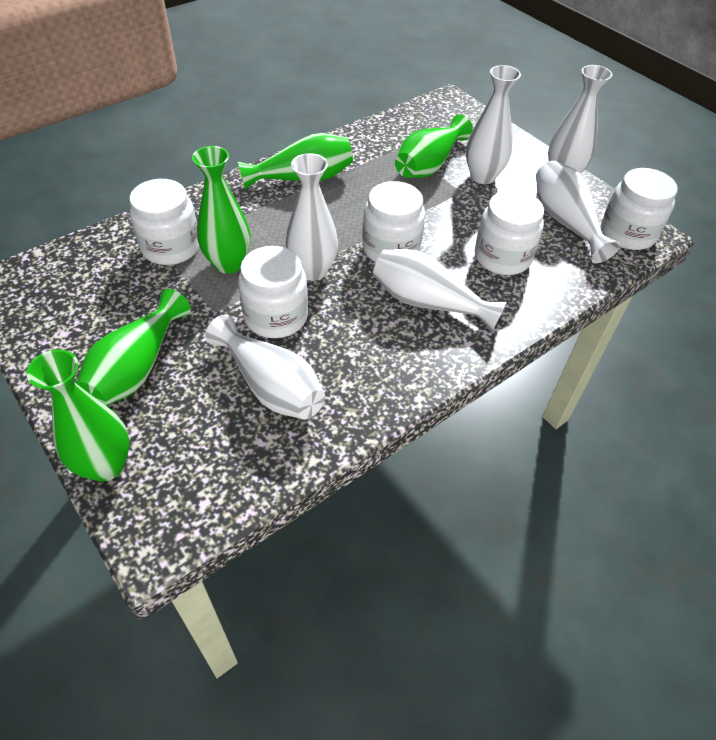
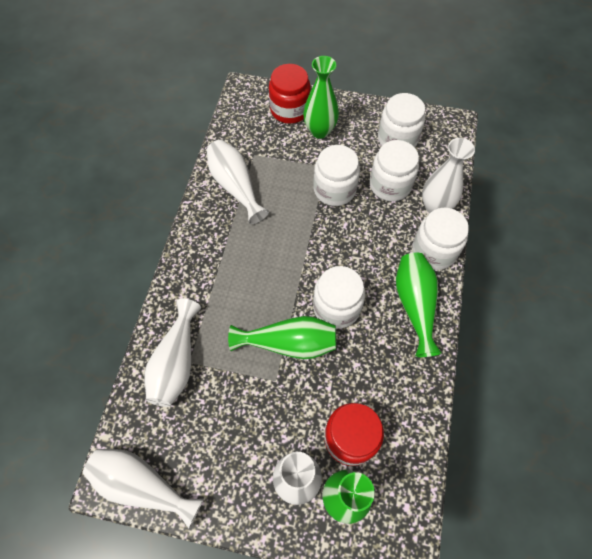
green vase: [26,349,129,482] [76,289,191,406] [192,146,251,274] [237,133,353,190] [395,115,473,178] = 5 -> [228,316,336,359] [303,56,339,139] [323,470,375,524] [396,253,442,357] = 4
red jar: none = 0 -> [269,64,311,124] [324,403,384,466] = 2
white vase: [205,314,325,420] [285,153,338,281] [373,249,507,332] [466,65,521,184] [536,161,620,263] [548,65,613,173] = 6 -> [83,449,203,529] [144,299,201,407] [207,140,269,224] [273,452,322,505] [422,138,475,213] = 5

